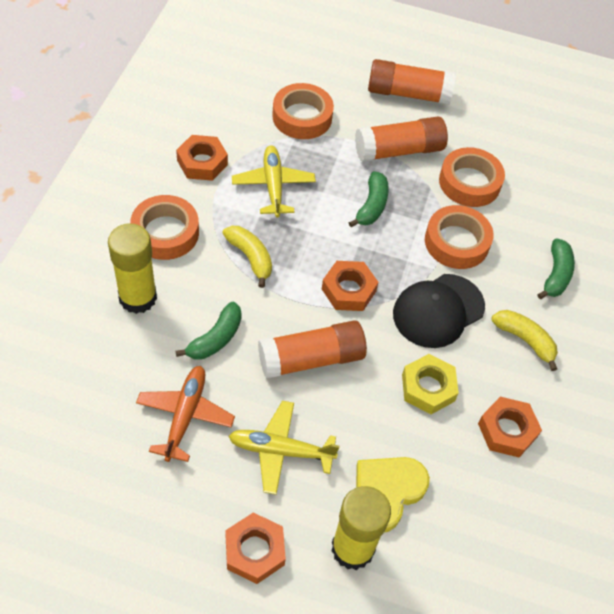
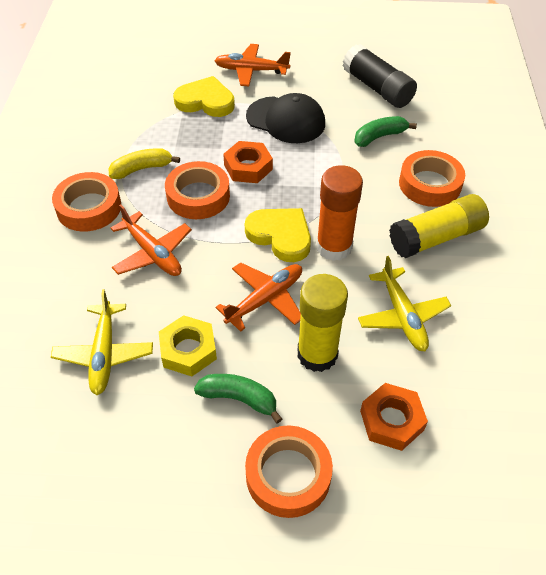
black glue stick: none = 0 -> [343,44,417,108] = 1
green banana: [176,302,242,360] [349,171,389,227] [537,238,575,299] = 3 -> [194,374,282,424] [354,116,417,147] = 2
orange glue stick: [258,320,367,379] [355,117,448,162] [368,59,456,105] = 3 -> [316,165,363,261] = 1
orange nut: [176,135,228,181] [225,513,286,584] [322,261,379,311] [478,397,542,457] = 4 -> [223,141,273,183] [360,383,428,451] = 2
orange plane: [136,366,235,462] = 1 -> [111,204,192,276] [214,44,291,86] [216,262,302,332] = 3
yellow banana: [222,226,272,288] [491,310,558,371] = 2 -> [108,148,180,179] = 1
yellow heart: [356,457,430,533] = 1 -> [173,76,235,117] [245,208,311,262] = 2

